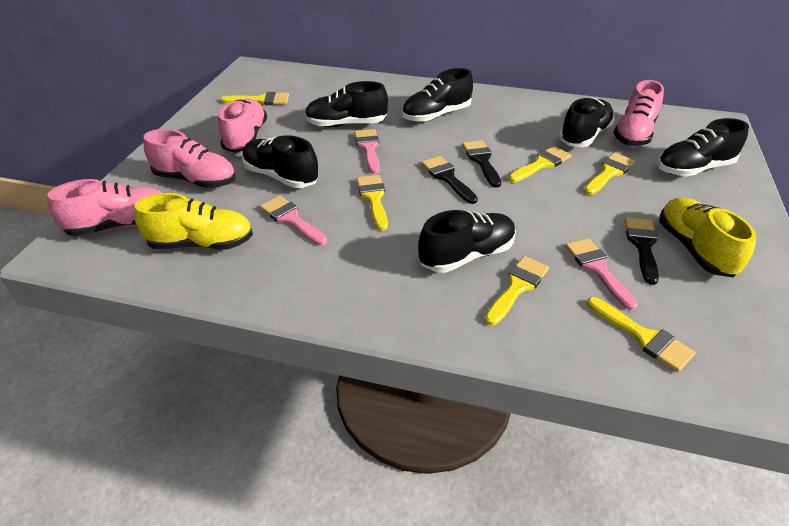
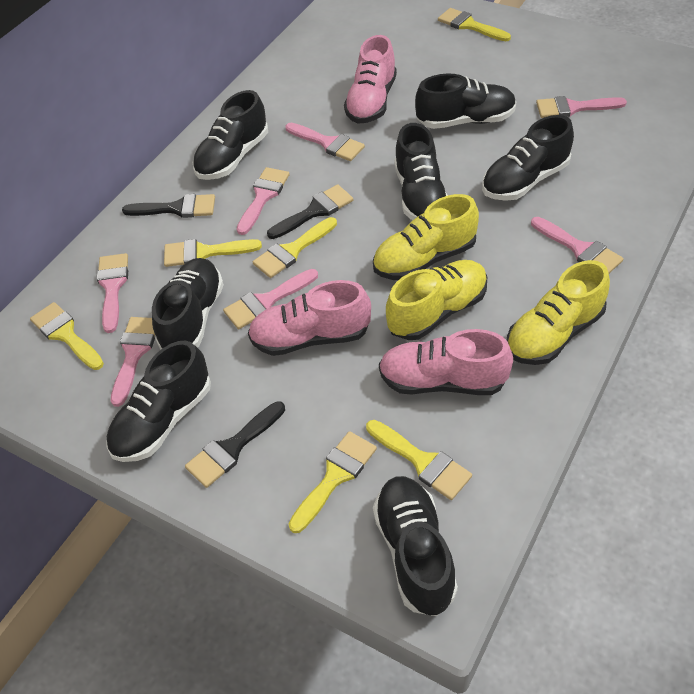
black shoe: [242,135,319,188] [305,81,388,127] [402,68,473,122] [418,210,516,273] [559,98,615,147] [657,118,749,177] = 6 -> [106,340,211,462] [152,258,224,349] [193,90,268,180] [373,476,458,616] [394,123,448,220] [415,73,517,129] [482,115,574,201] = 7
pink brush: [260,196,327,245] [354,129,380,174] [565,238,638,311] = 3 -> [97,253,128,333] [111,317,155,407] [223,269,318,329] [237,167,290,235] [285,123,365,161] [531,217,623,273] [536,96,627,118] = 7
pink shoe: [47,179,163,236] [143,129,236,188] [218,99,267,153] [614,80,664,146] = 4 -> [248,280,371,356] [344,35,397,124] [379,329,513,395] = 3
yellow shoe: [134,193,253,250] [659,197,756,277] = 2 -> [373,194,479,280] [386,260,487,340] [507,260,610,365] = 3

